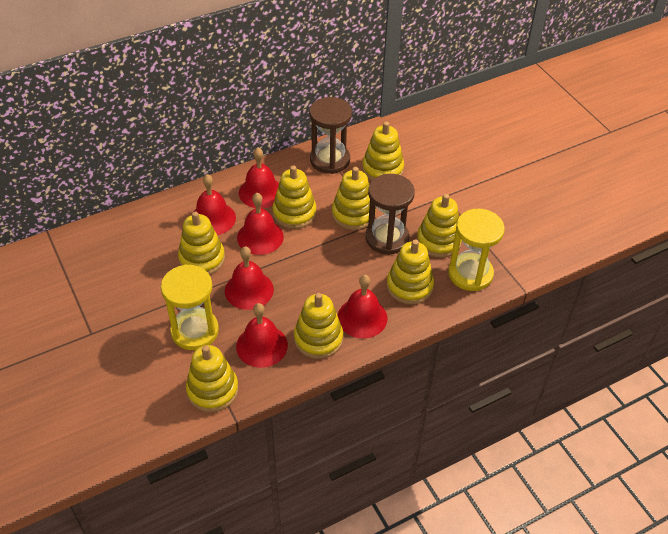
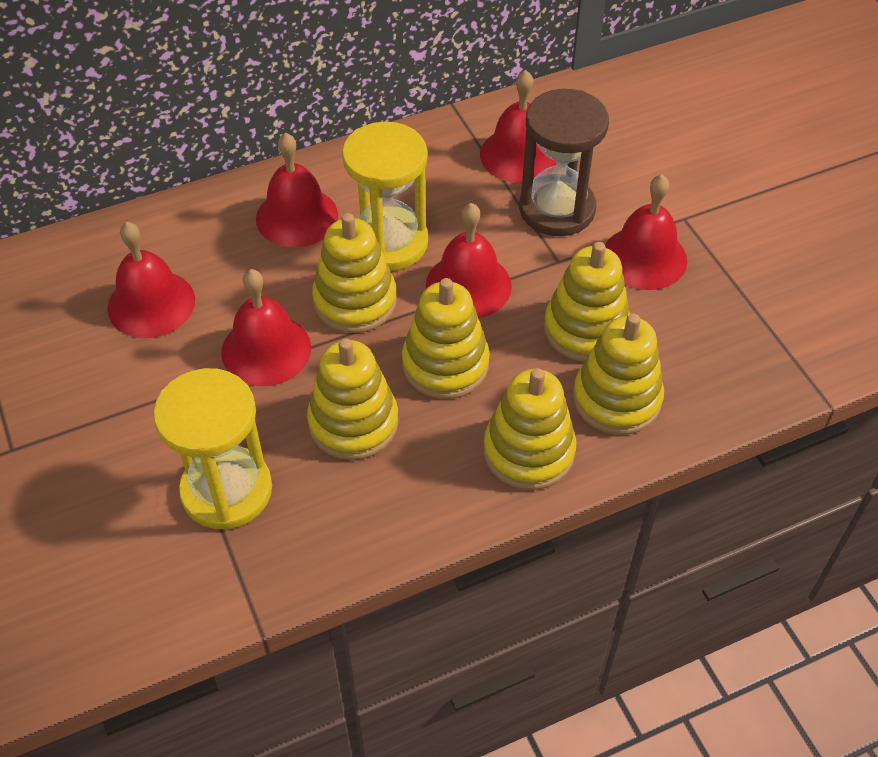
brown hourglass: [310,97,352,174] [366,174,415,255] = 2 -> [519,89,609,236] = 1
yellow stacking toy: [178,212,225,275] [186,345,239,412] [273,165,317,229] [294,293,343,359] [332,167,376,230] [362,121,404,181] [386,239,434,305] [417,194,462,258] = 8 -> [307,338,399,460] [312,213,397,333] [402,278,490,399] [484,368,577,490] [544,242,630,362] [573,314,664,435] = 6

